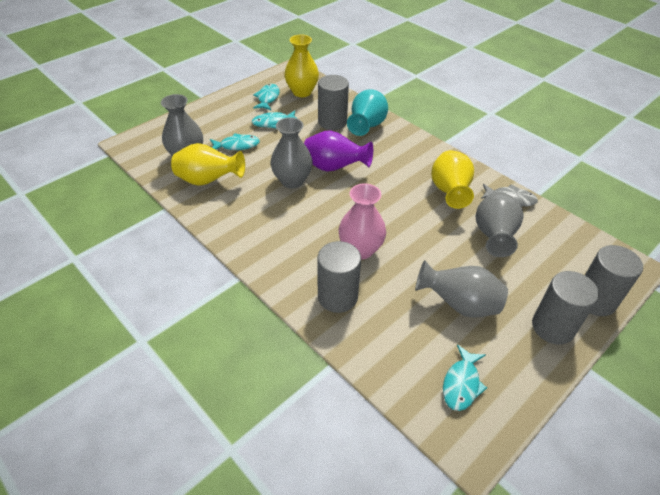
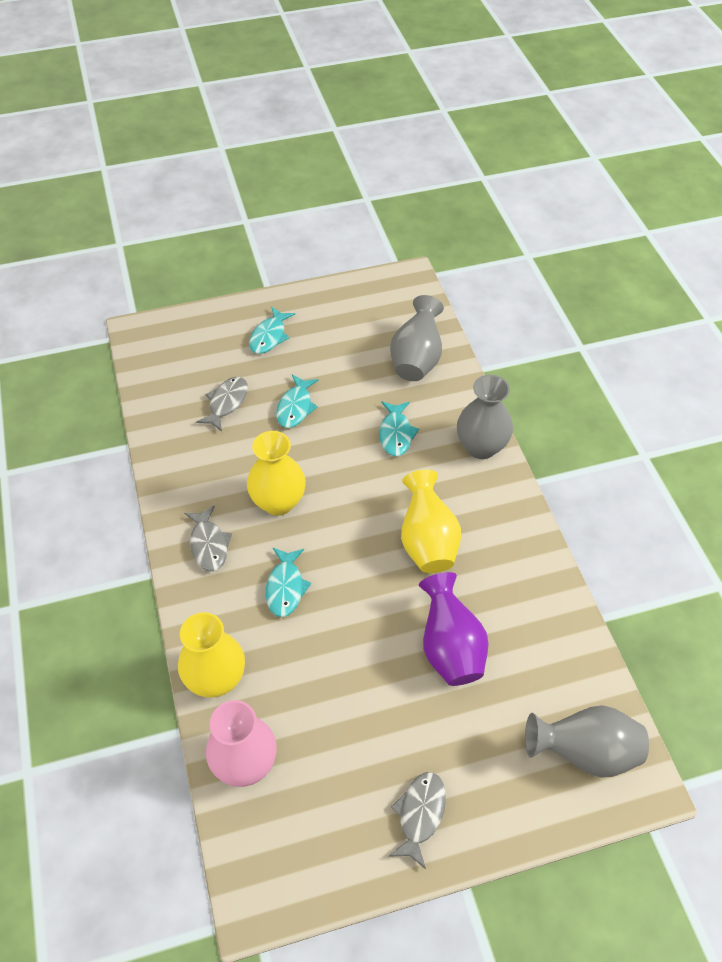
grey cylinder: [317,241,361,313] [318,75,349,130] [532,271,599,345] [585,245,643,316] = 4 -> none = 0
grey fish: [481,184,538,206] = 1 -> [184,505,232,571] [196,377,248,432] [389,772,446,869] = 3
grey vase: [161,94,203,156] [271,117,313,189] [415,260,508,318] [476,191,524,257] = 4 -> [390,295,444,381] [457,375,513,459] [525,705,649,778] = 3
turquoise vase: [347,90,388,136] = 1 -> none = 0

